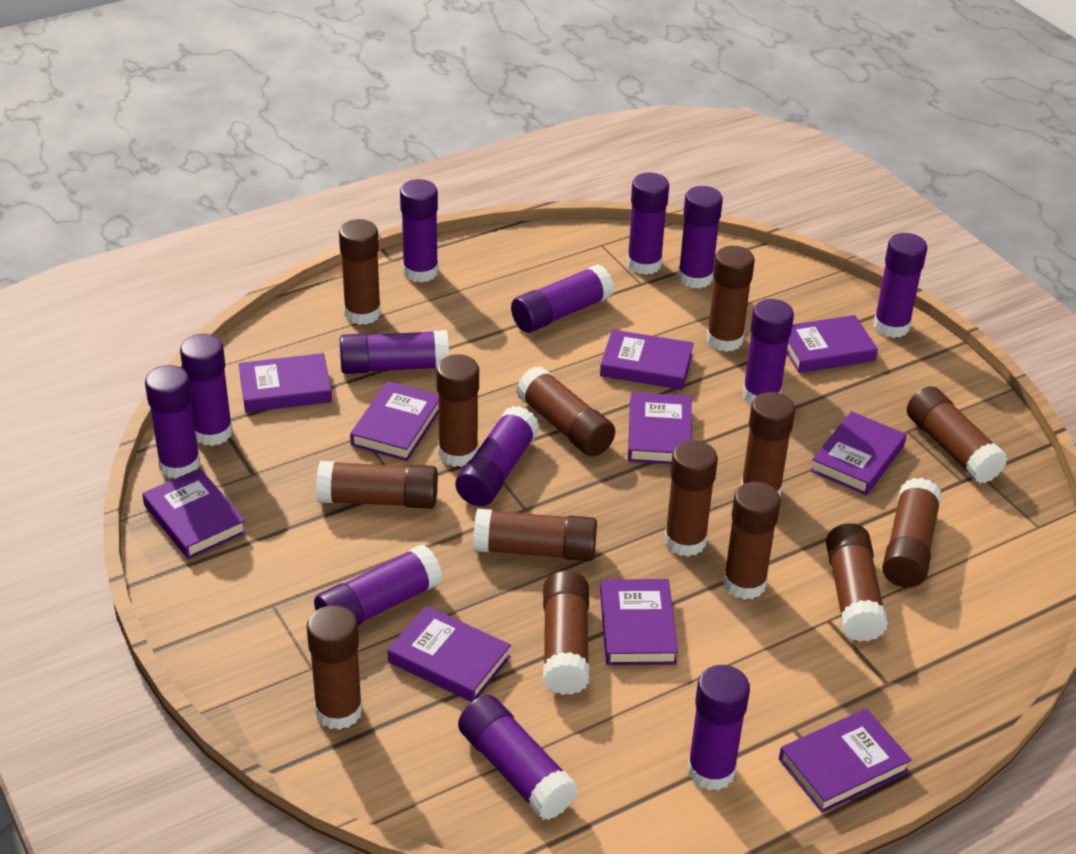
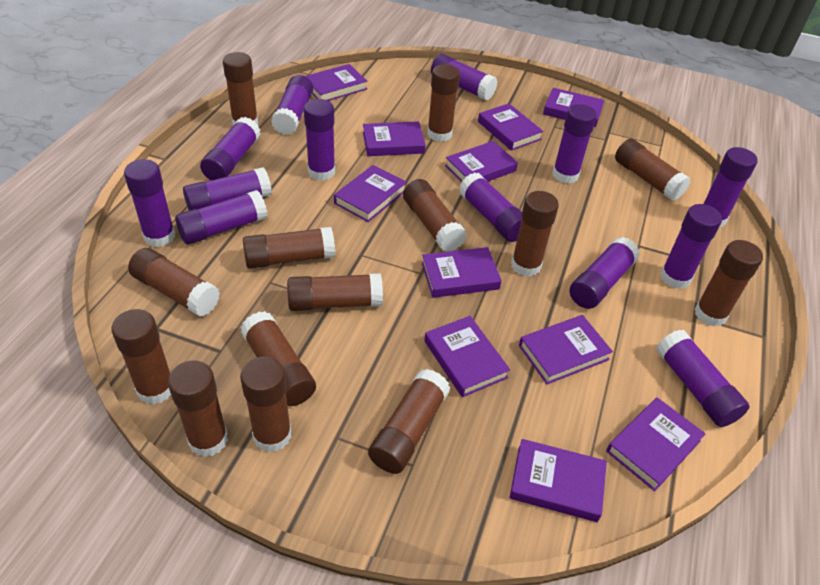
purple book: [142,468,246,559] [239,353,332,412] [350,381,438,461] [387,606,511,702] [600,329,694,390] [600,579,678,665] [628,392,692,464] [779,709,911,813] [787,315,878,373] [810,411,907,495] = 10 -> [305,64,367,101] [334,165,407,222] [363,121,426,156] [422,247,502,298] [424,316,510,397] [445,141,518,182] [478,103,543,151] [509,439,607,522] [519,315,613,384] [543,88,604,127] [606,397,706,491] = 11

